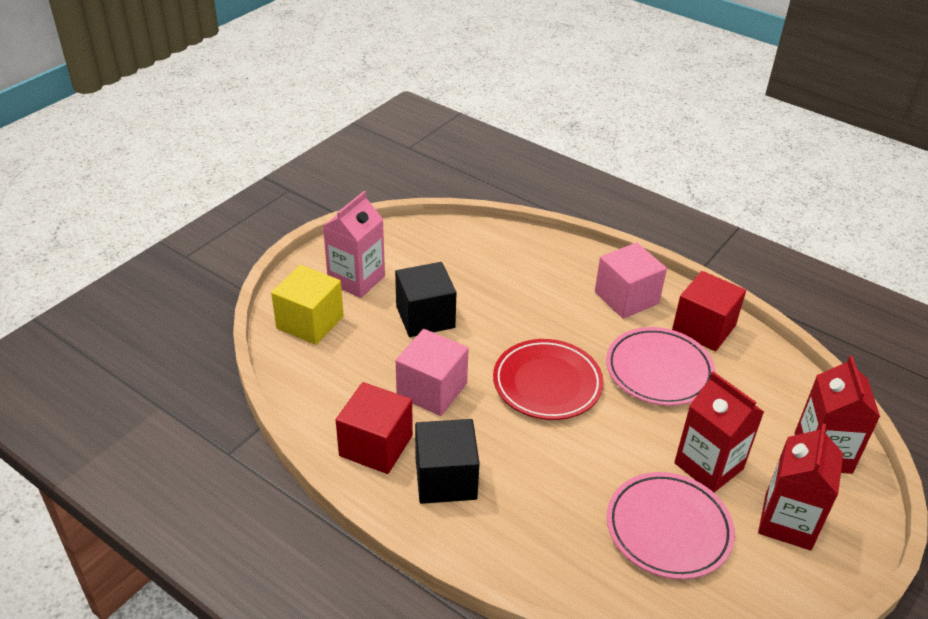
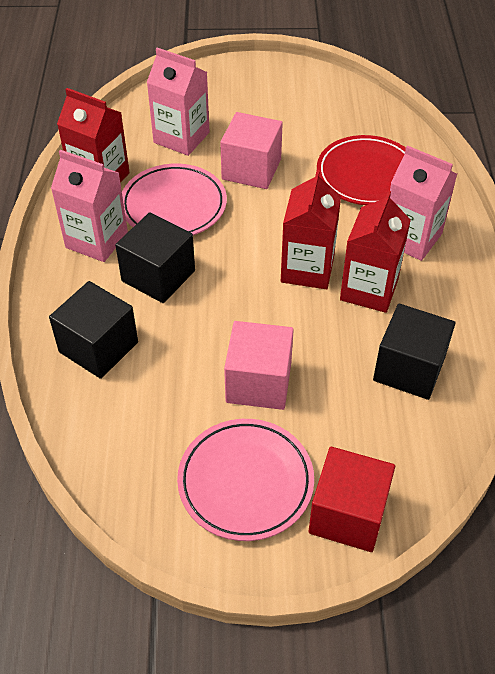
black cube: [395,262,456,337] [415,419,480,504] = 2 -> [49,281,138,379] [115,212,195,303] [373,304,456,400] = 3
pink carton: [323,191,385,298] = 1 -> [51,150,128,262] [147,48,210,156] [390,145,457,261] = 3
red cube: [336,382,413,474] [672,271,746,351] = 2 -> [308,447,395,552] = 1
yellow cube: [271,265,344,345] = 1 -> none = 0

